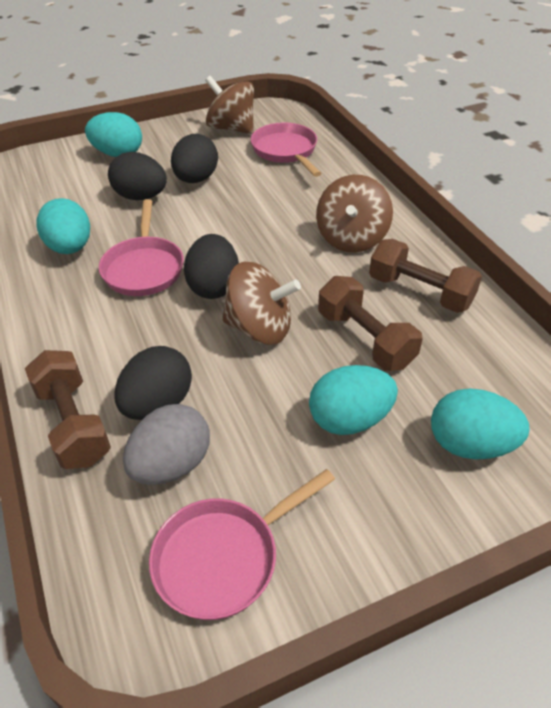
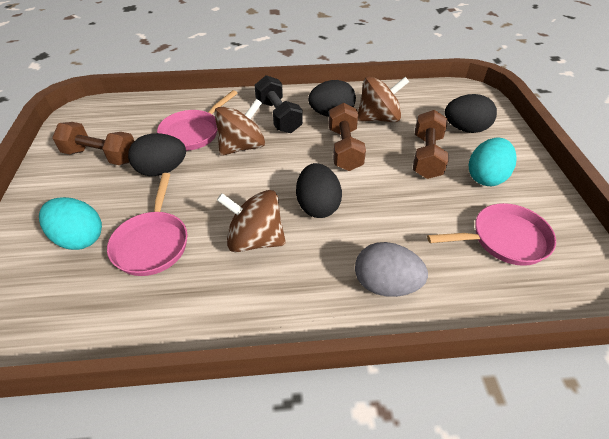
black dumbbell: none = 0 -> [254,75,303,133] = 1
turquoise egg: [36,198,90,254] [85,112,142,157] [309,365,398,435] [431,388,530,459] = 4 -> [39,197,102,250] [469,138,517,186] = 2

